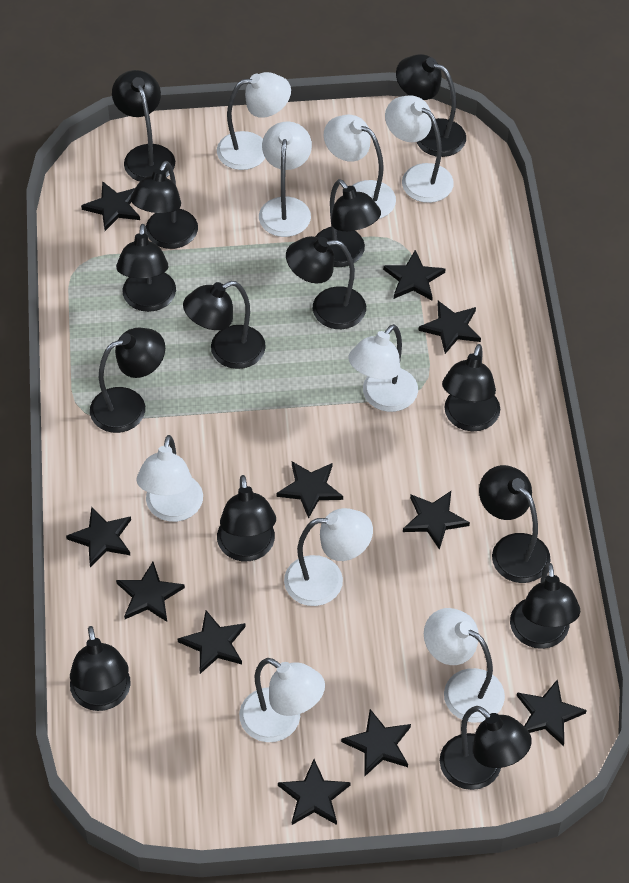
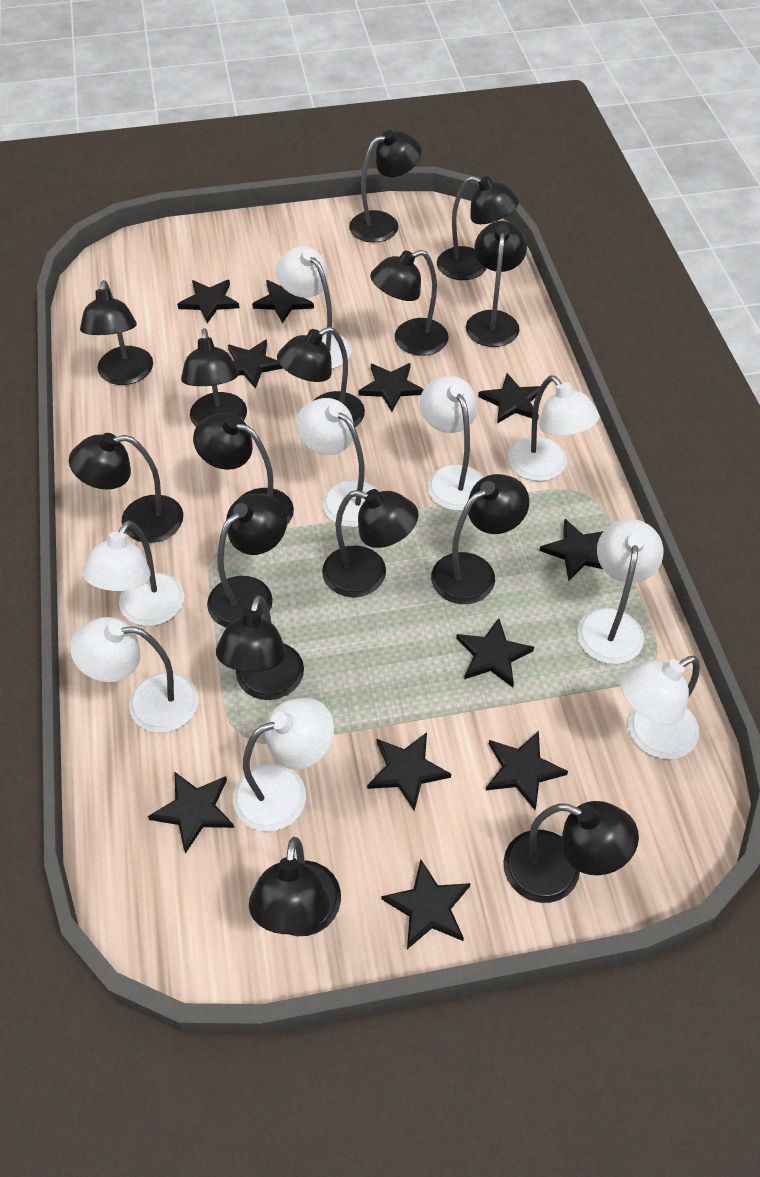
black lamp: [70,626,131,711] [90,328,165,433] [112,70,175,181] [116,224,176,312] [131,161,198,249] [183,281,266,369] [217,475,276,561] [286,236,366,329] [315,179,381,267] [396,54,466,157] [440,706,532,790] [442,344,500,431] [479,465,551,583] [510,563,580,649] = 14 -> [69,433,183,543] [80,280,153,385] [181,328,247,427] [193,413,294,525] [207,494,287,628] [216,595,304,700] [249,837,341,936] [277,327,365,427] [322,489,418,597] [349,130,422,243] [370,250,449,356] [431,474,529,604] [437,176,519,280] [466,221,527,347] [503,801,639,903] = 15

